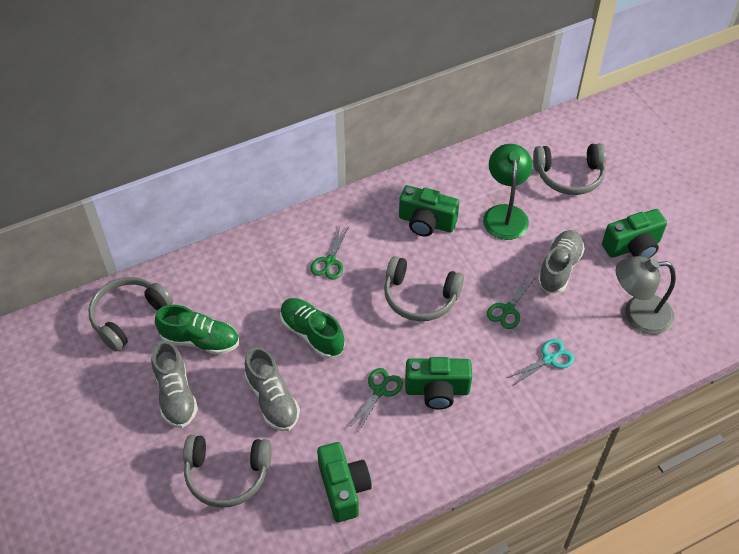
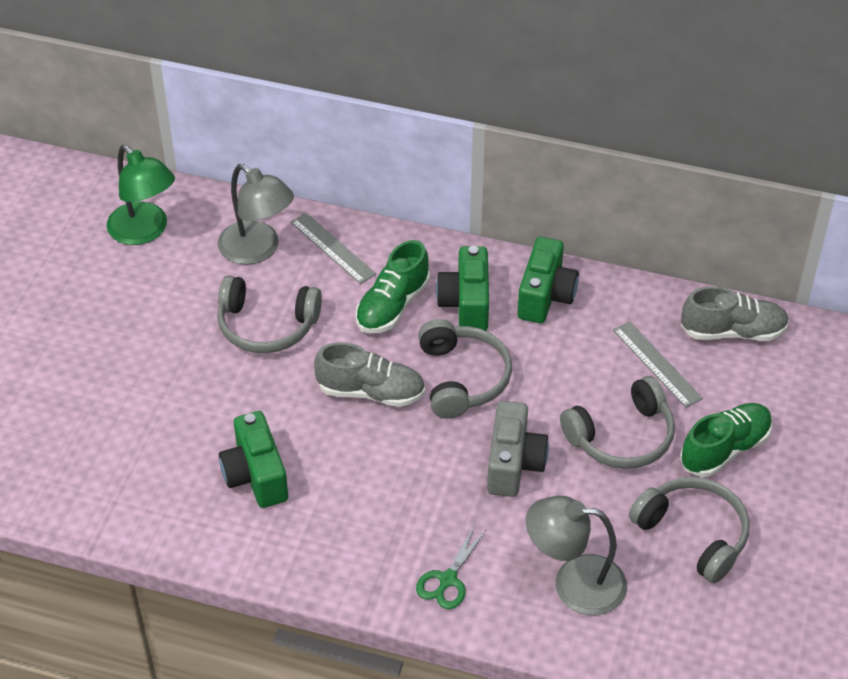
green camera: [317,442,372,522] [399,185,459,236] [405,357,472,409] [602,209,667,259] = 4 -> [219,411,288,508] [436,246,489,331] [517,237,579,323] = 3
green scissors: [311,226,349,279] [351,368,403,431] [487,275,535,329] = 3 -> [416,524,487,609] = 1
grey camera: none = 0 -> [487,401,549,497] = 1
grey lamp: [616,256,676,335] = 1 -> [218,164,294,265] [526,496,627,615] = 2
grey ruler: none = 0 -> [290,213,376,284] [613,321,703,408] = 2
grey shoe: [151,341,198,428] [244,347,300,431] [537,230,585,293] = 3 -> [314,342,425,407] [681,286,789,341] = 2
turquoise scissors: [507,339,574,385] = 1 -> none = 0

